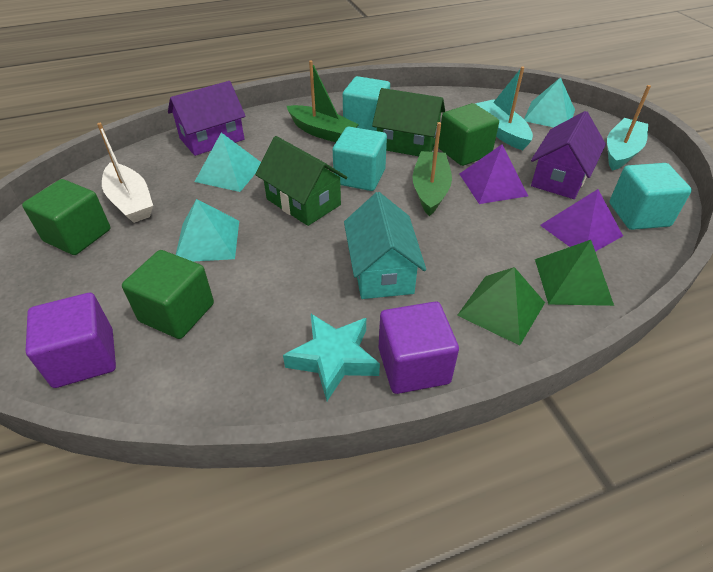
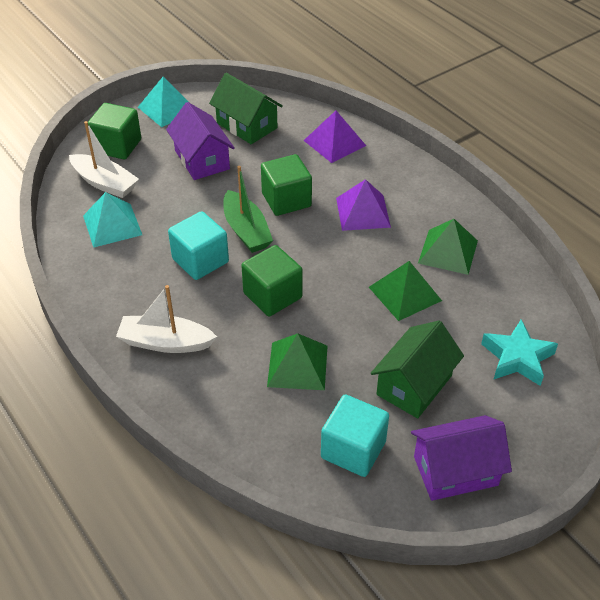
green boat: [287,60,359,142] [412,122,452,216] = 2 -> [223,166,273,253] = 1
green pyramid: [457,267,545,346] [535,240,614,306] = 2 -> [267,333,327,390] [369,261,442,321] [418,219,478,275] = 3
purple cube: [26,293,116,388] [379,302,459,394] = 2 -> none = 0
turquoise boat: [475,67,533,150] [607,85,651,171] = 2 -> none = 0
turquoise cube: [333,127,387,191] [343,76,390,131] [609,163,692,230] = 3 -> [168,211,229,280] [321,395,389,477] = 2
turquoise house: [344,192,426,299] = 1 -> none = 0
turquoise pyramid: [176,199,239,261] [195,133,261,192] [524,77,575,127] = 3 -> [83,192,142,248] [138,77,188,127] = 2
white boat: [97,123,153,223] = 1 -> [69,121,139,198] [116,285,217,353] = 2

